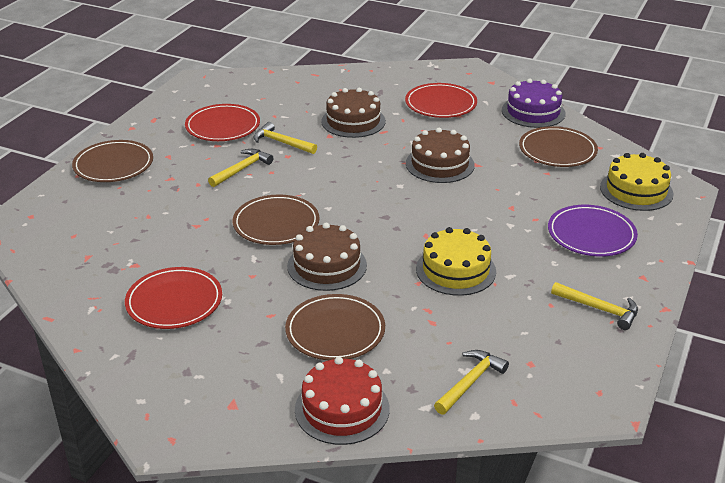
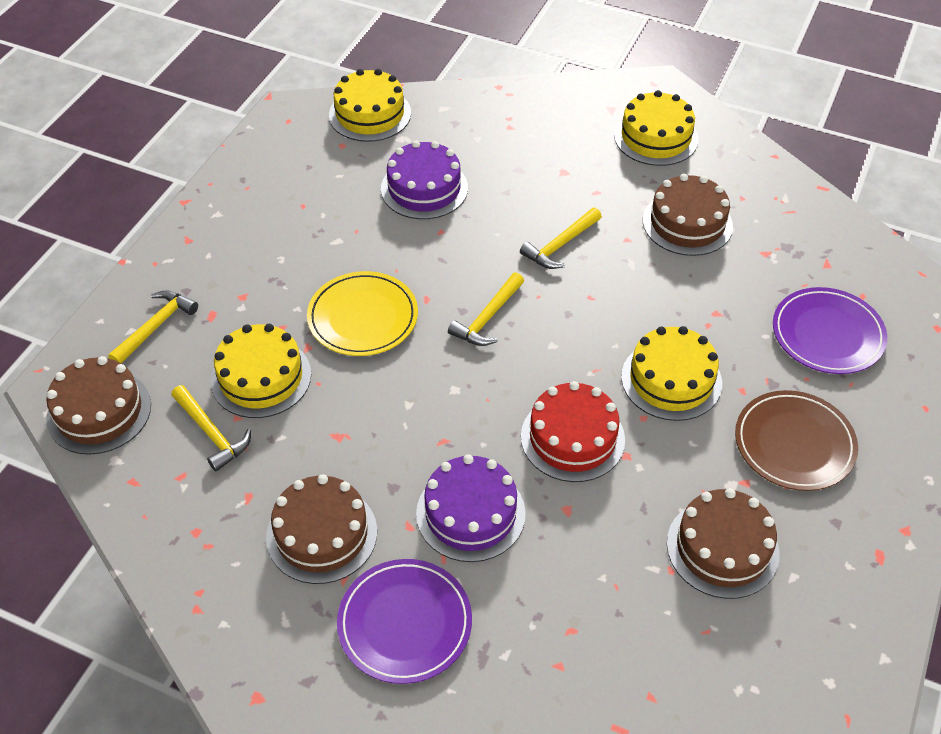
brown cake: [287,223,367,291] [321,88,386,138] [406,128,475,183] = 3 -> [46,356,151,455] [266,474,377,584] [643,174,733,256] [667,488,780,599] = 4
brown plate: [72,140,153,182] [233,195,320,245] [285,294,385,360] [519,126,598,167] = 4 -> [735,390,858,491] = 1
purple cake: [502,79,566,128] = 1 -> [381,141,468,219] [416,454,526,562] = 2
purple plate: [548,205,638,257] = 1 -> [337,559,472,684] [773,287,887,374] = 2
red plate: [125,267,222,329] [185,104,260,141] [405,83,477,118] = 3 -> none = 0
yellow cake: [416,227,496,296] [600,153,673,211] = 2 -> [210,324,311,418] [329,69,411,142] [614,90,698,166] [621,326,722,421] = 4
yellow plate: none = 0 -> [307,271,418,356] = 1

